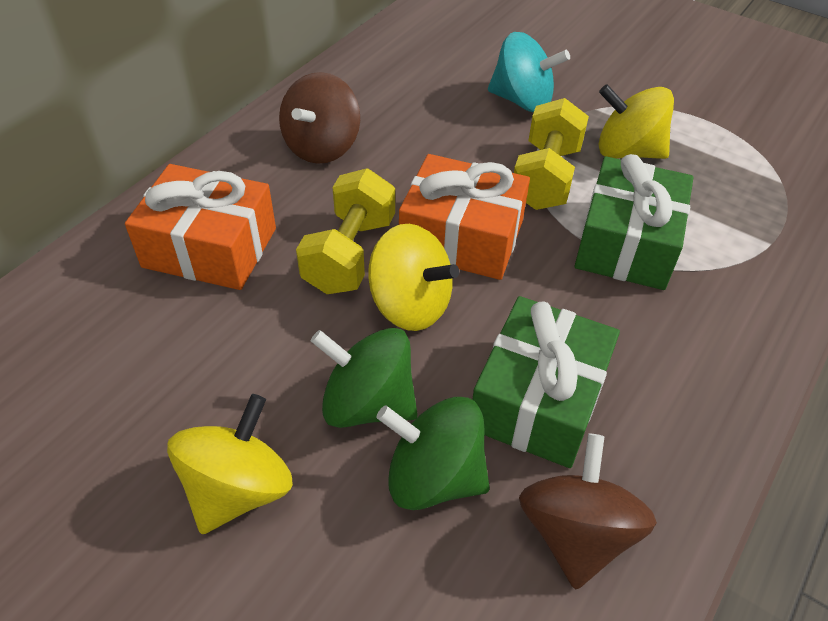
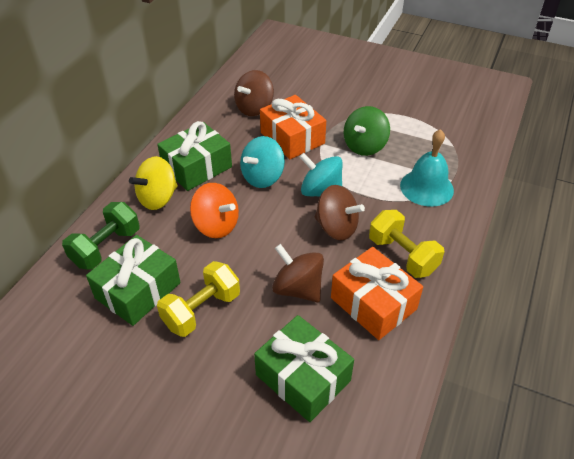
brown spinning top: [279,72,360,164] [519,434,657,590] = 2 -> [234,70,274,116] [272,244,324,302] [315,185,365,241] = 3
green dumbbell: none = 0 -> [62,202,140,270] = 1
green gift: [472,296,620,468] [575,154,694,290] = 2 -> [86,235,181,326] [157,121,232,191] [254,315,354,422] = 3
green spinning top: [311,328,418,428] [377,397,490,510] = 2 -> [344,106,390,156] = 1
orange spinning top: none = 0 -> [190,183,239,238] = 1
turquoise bell: none = 0 -> [400,129,454,207] = 1
turquoise spinning top: [488,32,570,113] = 1 -> [240,136,285,188] [299,153,342,196] = 2
yellow spinning top: [167,394,293,534] [368,224,459,331] [598,84,674,159] = 3 -> [129,156,178,210] = 1

